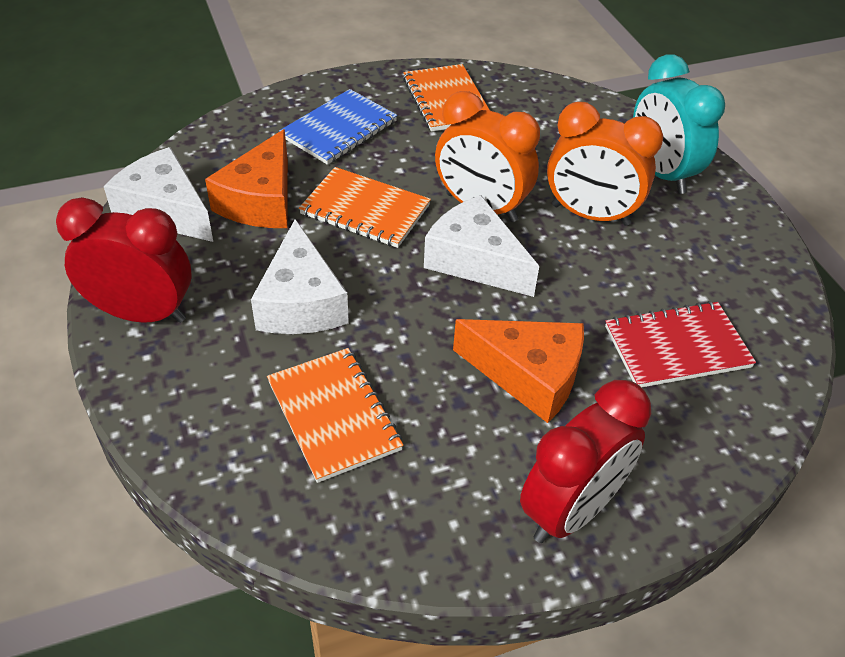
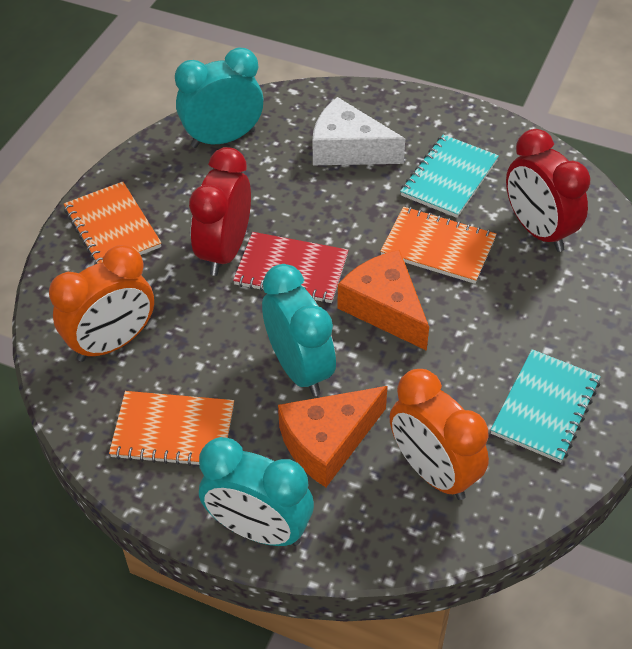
blue notebook: [279,89,397,165] = 1 -> none = 0
turquoise clock: [633,54,725,194] = 1 -> [175,47,264,148] [199,437,314,546] [262,264,336,396] = 3
turquoise notebook: none = 0 -> [400,135,499,218] [491,349,601,463] = 2
white cheese: [104,147,213,242] [251,219,349,334] [424,195,539,297] = 3 -> [312,97,405,165] = 1

